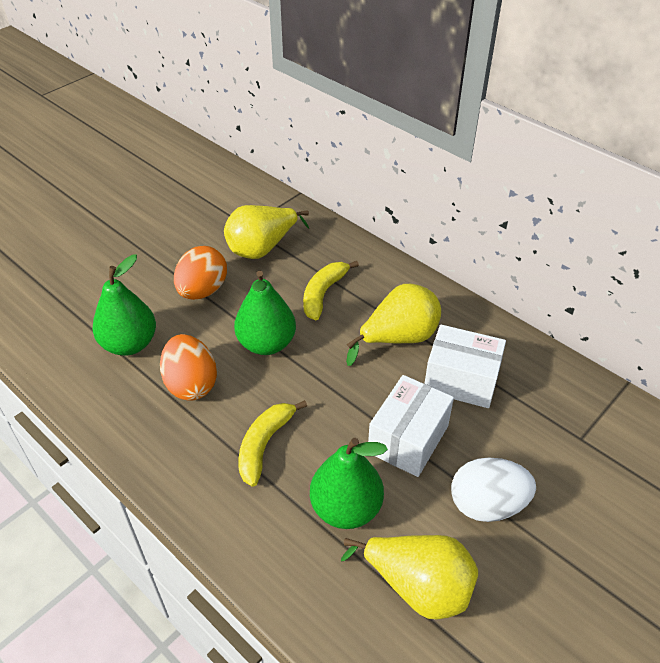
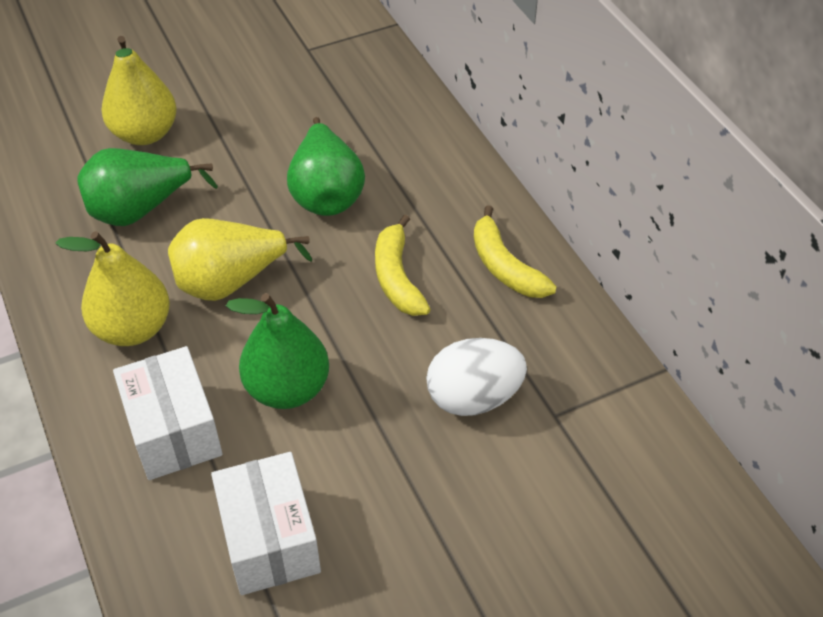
orange egg: [160,334,217,401] [174,246,227,300] = 2 -> none = 0

